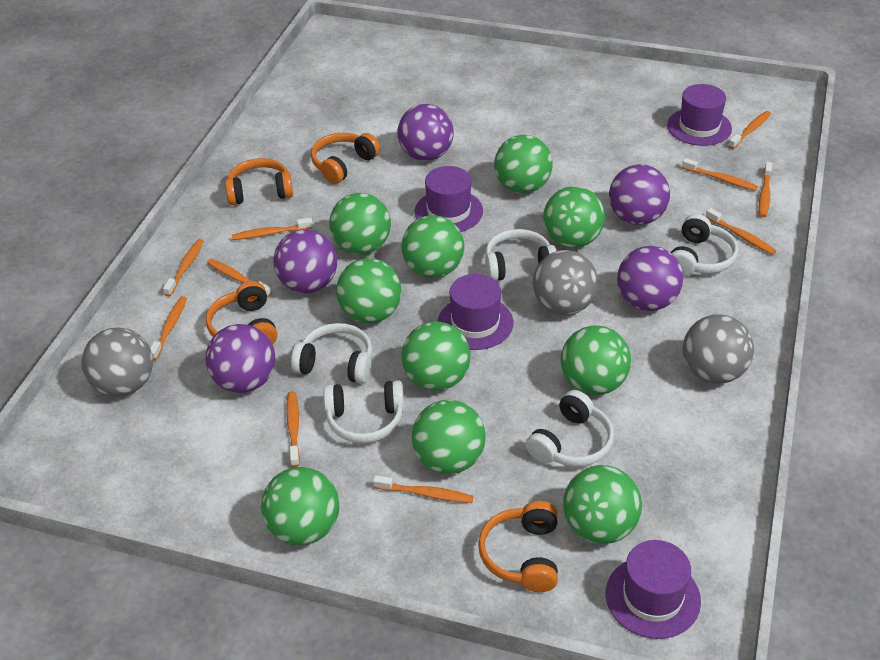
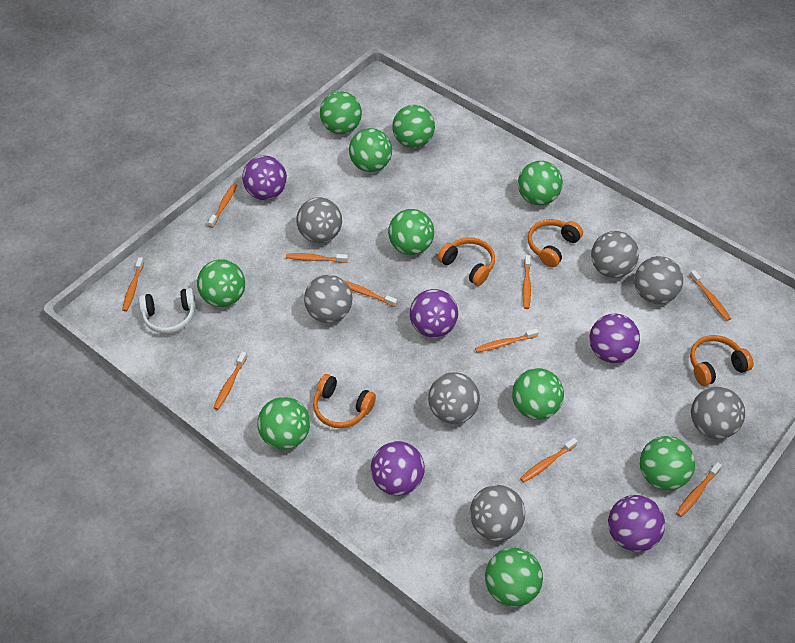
grey ball: [82,327,153,397] [533,250,598,315] [683,315,754,384] = 3 -> [296,197,342,243] [304,275,353,323] [428,372,480,424] [470,485,525,541] [591,231,639,278] [634,256,683,304] [691,387,745,439] = 7
purple hat: [415,166,483,232] [438,274,513,350] [606,540,701,639] [667,84,732,146] = 4 -> none = 0
white headphones: [291,323,372,384] [324,380,404,443] [485,229,557,281] [526,390,614,467] [671,214,738,276] = 5 -> [139,288,196,334] = 1

